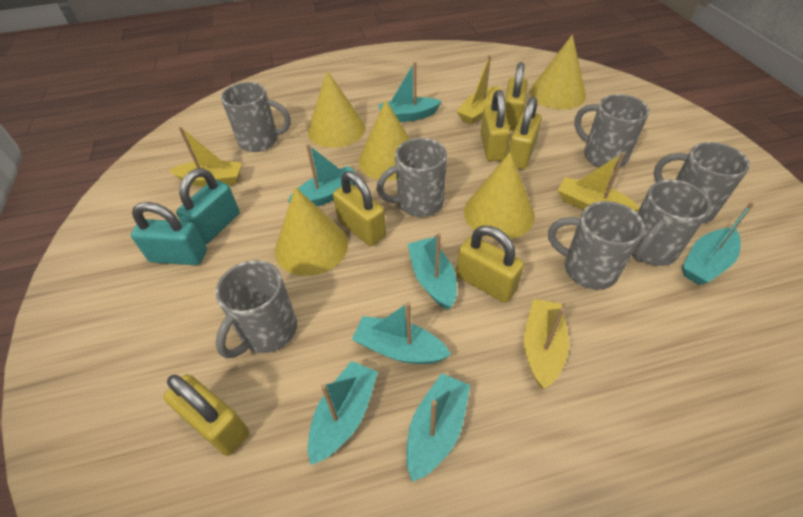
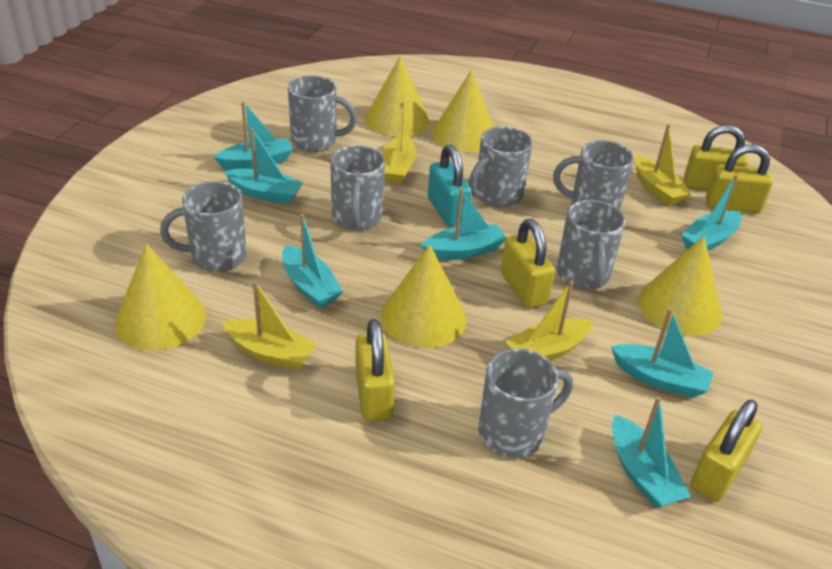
turquoise padlock: [131,202,207,265] [176,168,240,245] = 2 -> [428,145,472,226] = 1
yellow padlock: [163,374,249,456] [333,171,386,246] [457,226,524,303] [480,90,511,162] [505,62,528,131] [508,97,542,170] = 6 -> [355,319,395,421] [501,219,555,308] [684,125,748,190] [691,400,762,502] [706,144,773,213] = 5

